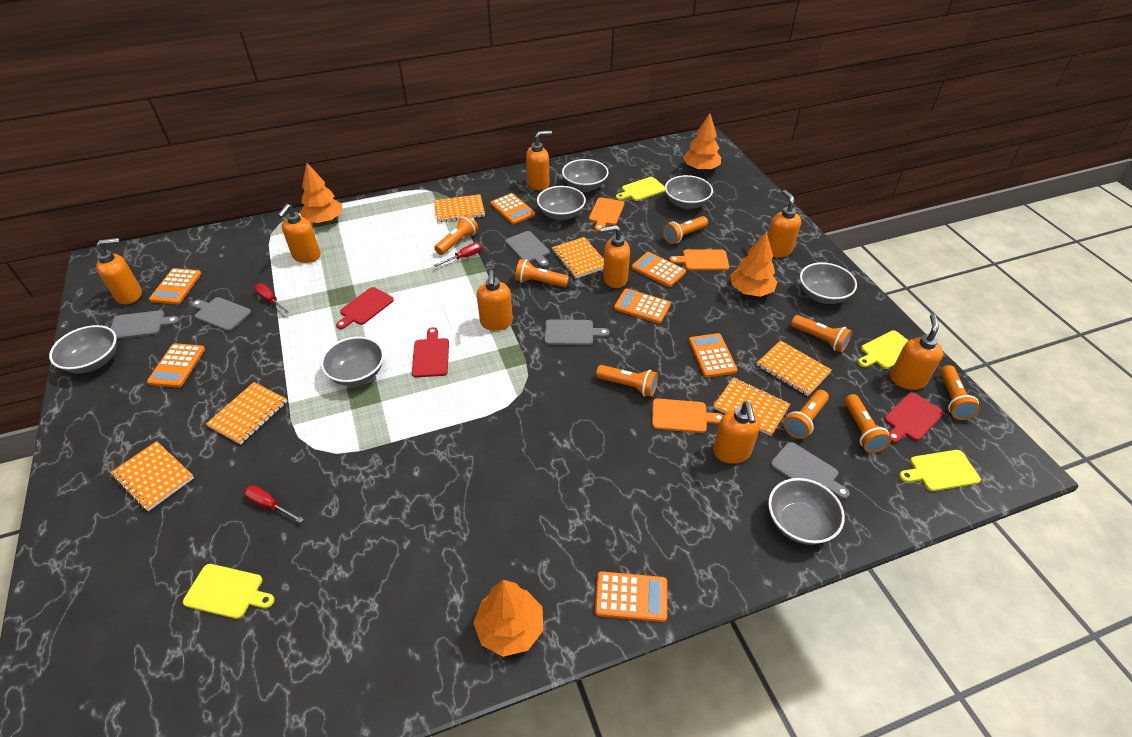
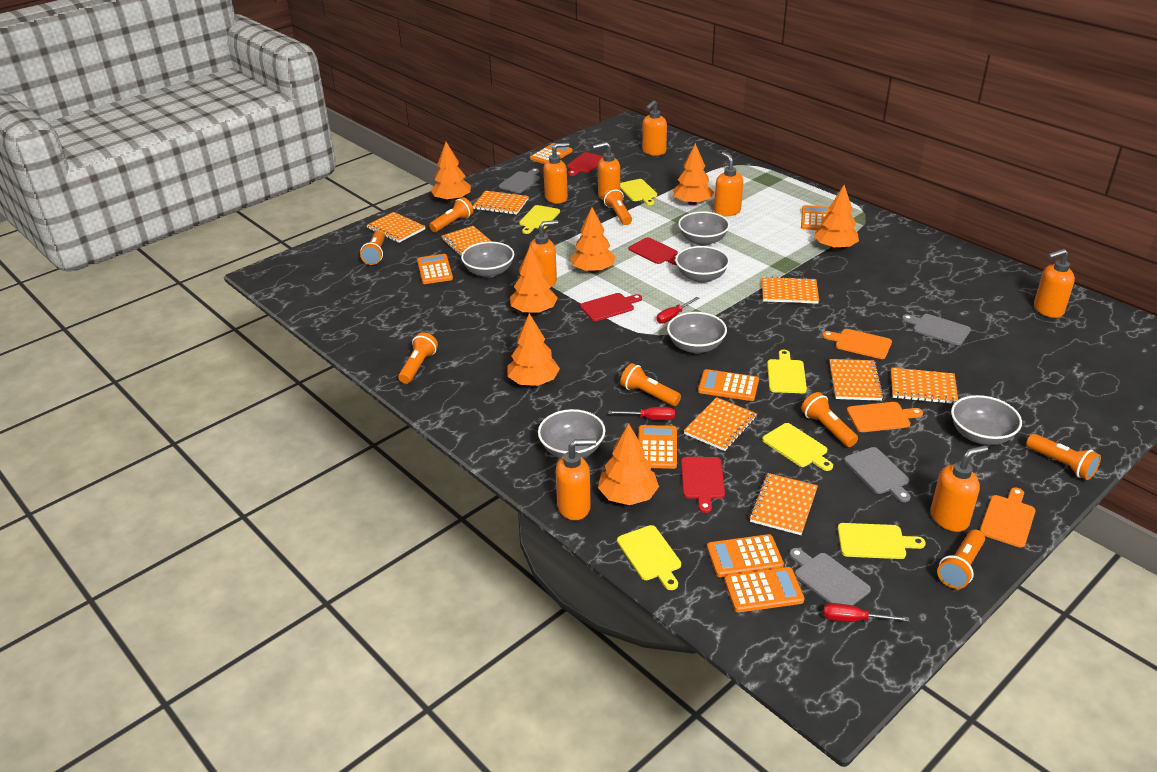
grey bowl: [49,325,117,373] [321,337,384,386] [537,186,586,221] [562,159,609,192] [665,175,713,209] [768,478,845,545] [800,262,857,304] = 7 -> [461,242,514,278] [538,409,605,458] [667,312,727,354] [675,246,730,283] [678,211,730,246] [951,395,1022,445] = 6
grey cutting board: [111,310,179,339] [192,297,251,331] [505,231,550,267] [545,320,610,345] [771,442,850,499] = 5 -> [499,168,540,193] [789,548,871,605] [844,447,911,502] [902,314,971,345] = 4
orange notebook: [110,441,194,511] [206,382,287,445] [434,194,485,222] [552,237,604,279] [713,377,790,436] [757,340,832,396] = 6 -> [366,212,425,243] [441,226,492,256] [473,191,529,215] [684,397,757,451] [749,473,818,535] [762,276,819,304] [829,359,884,401] [891,367,958,404] = 8
orange tree: [300,163,342,223] [473,580,543,657] [683,113,721,171] [730,232,777,297] = 4 -> [431,142,471,202] [508,313,560,386] [510,246,558,314] [570,207,616,273] [598,424,659,505] [673,143,714,205] [814,185,859,250] = 7
red cutting board: [336,287,394,329] [412,327,449,377] [884,392,943,443] = 3 -> [567,152,603,176] [580,293,642,321] [629,237,678,265] [681,457,725,513] = 4
yellow cutting board: [183,564,275,619] [616,177,665,201] [858,330,909,369] [899,450,981,491] = 4 -> [519,205,560,234] [617,525,681,590] [620,179,657,205] [762,423,833,471] [767,350,807,393] [838,523,926,559] = 6

